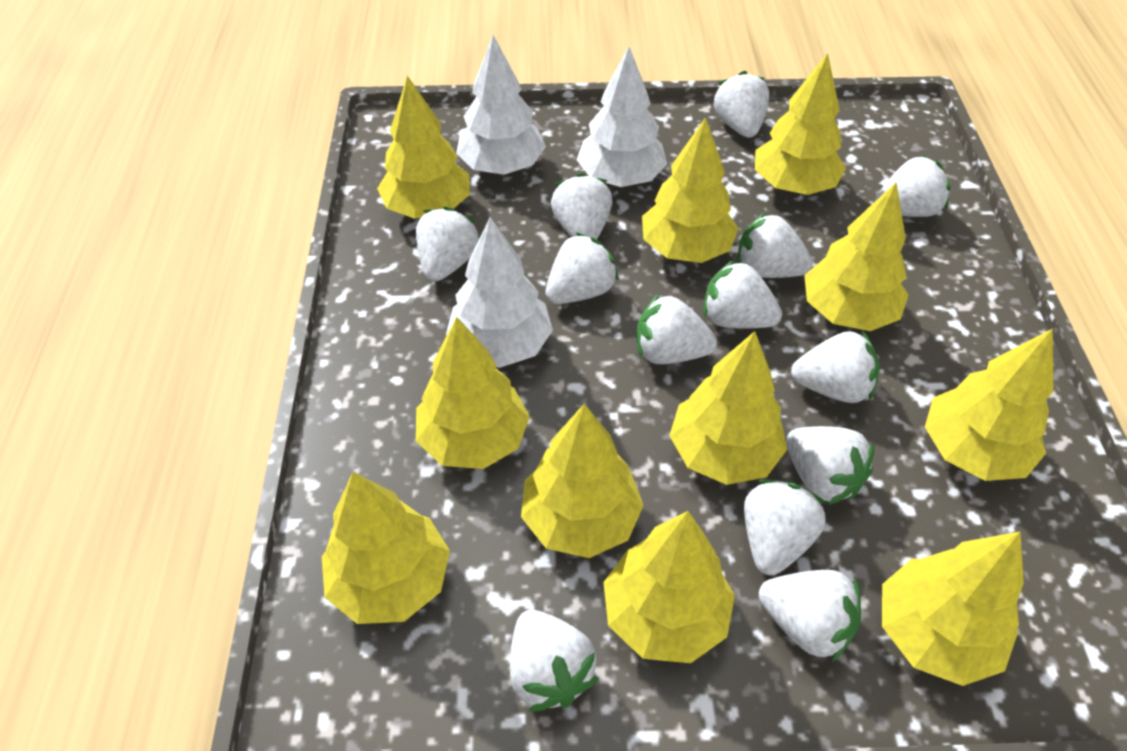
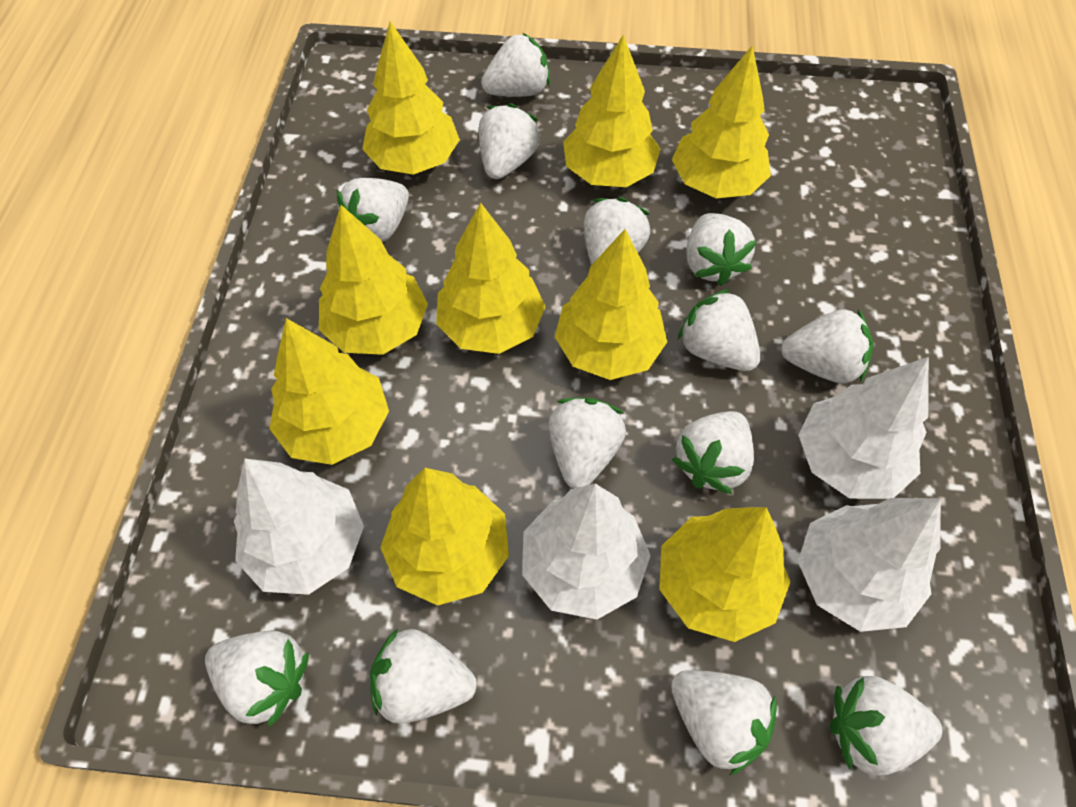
white tree: [446,217,553,368] [456,35,546,175] [577,47,667,187] = 3 -> [234,459,364,595] [522,484,651,619] [798,357,929,499] [798,498,941,632] = 4
yellow tree: [322,472,450,624] [377,75,469,219] [416,317,530,469] [521,403,644,558] [603,511,735,663] [642,117,739,263] [669,331,787,485] [755,53,846,195] [804,182,908,331] [882,532,1024,686] [925,328,1053,481] = 11 -> [269,318,389,465] [319,205,428,355] [362,21,460,175] [380,468,509,605] [436,203,546,354] [555,229,667,380] [563,35,661,187] [659,507,790,642] [672,45,771,198] = 9

